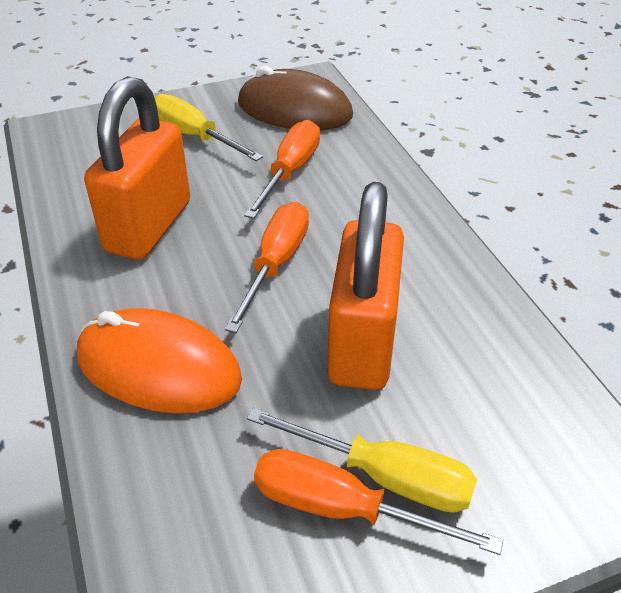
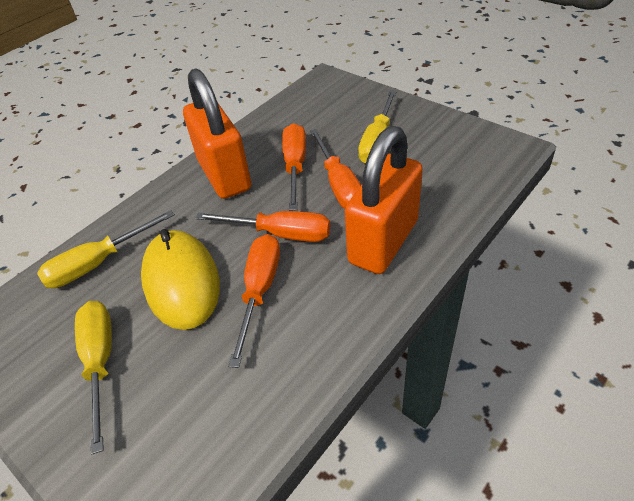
brown mouse: [238,66,353,130] = 1 -> none = 0
orange mouse: [77,308,242,413] = 1 -> none = 0
orange screwdriver: [225,202,309,333] [244,120,320,219] [254,449,503,555] = 3 -> [195,211,331,242] [228,234,280,368] [282,123,306,211] [310,129,361,208] = 4
yellow mouse: none = 0 -> [141,229,220,330] = 1
yellow screwdriver: [155,94,263,161] [247,408,477,513] = 2 -> [37,210,175,288] [75,301,112,454] [358,90,397,164] = 3

